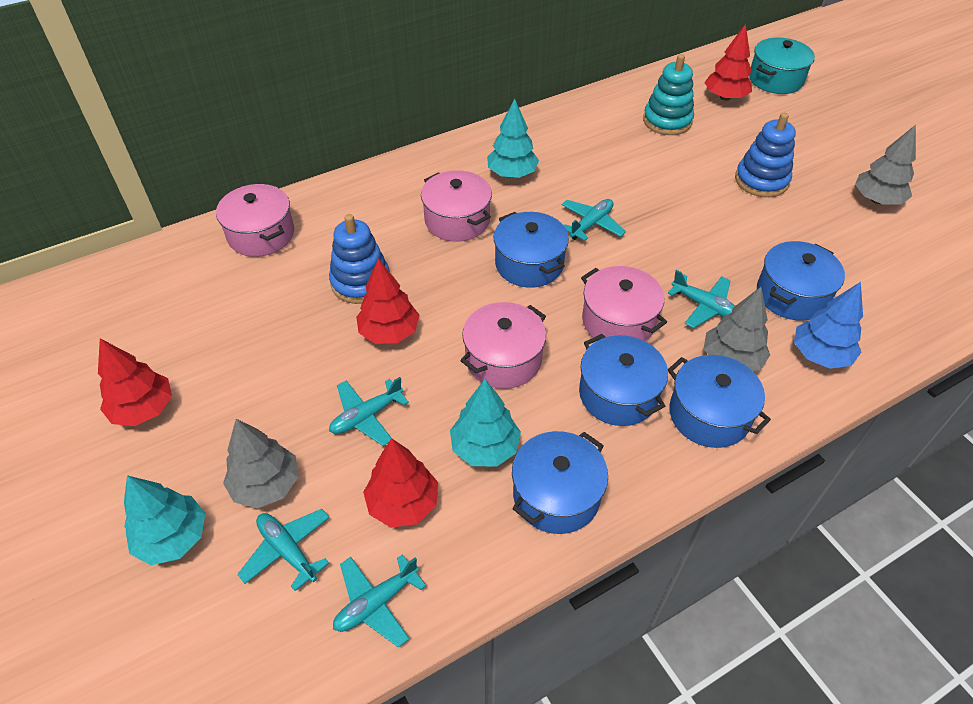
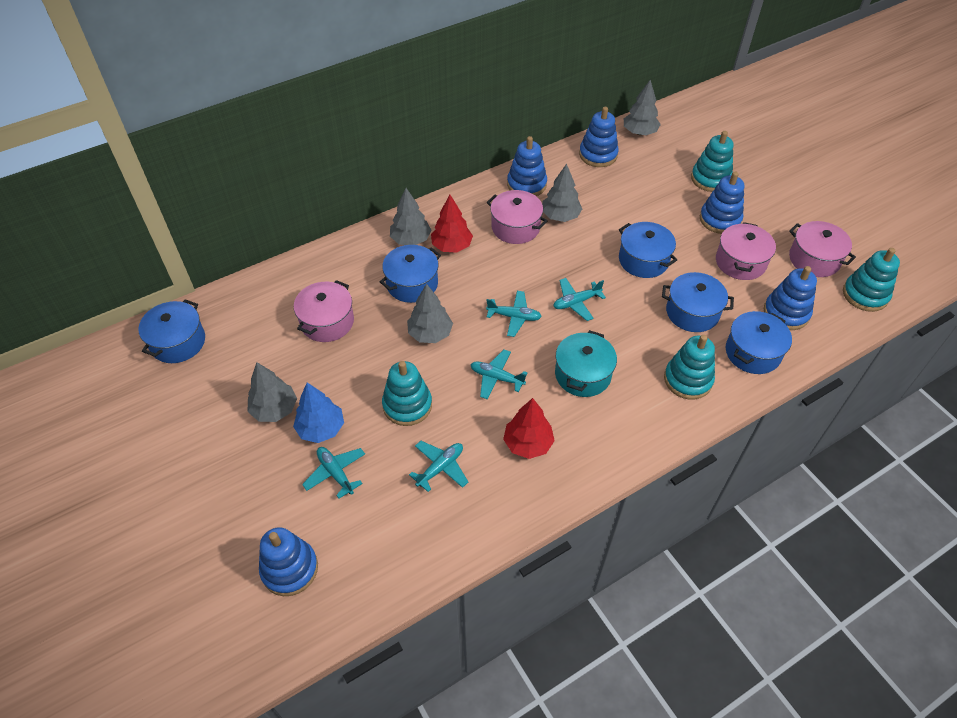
blue stacking toy: [329,214,390,304] [735,113,796,197] = 2 -> [259,528,318,596] [507,136,547,196] [579,107,619,167] [700,171,744,234] [764,266,817,330] = 5
grey tree: [223,419,298,508] [704,287,770,371] [855,125,916,204] = 3 -> [247,362,297,422] [390,188,431,245] [407,283,453,343] [542,164,582,222] [624,79,661,135] = 5
red tree: [98,338,172,426] [356,259,420,344] [363,438,438,528] [704,24,752,101] = 4 -> [431,195,473,253] [503,398,555,459] = 2
turquoise stacking toy: [643,54,694,135] = 1 -> [382,361,432,426] [664,335,715,399] [691,131,733,192] [843,248,900,312] = 4
turquoise tree: [124,475,205,565] [450,379,521,467] [487,99,539,178] = 3 -> none = 0

